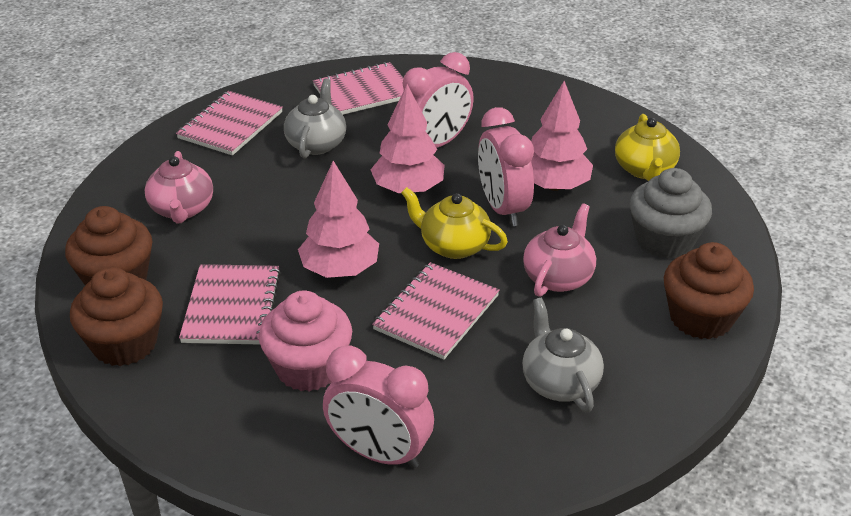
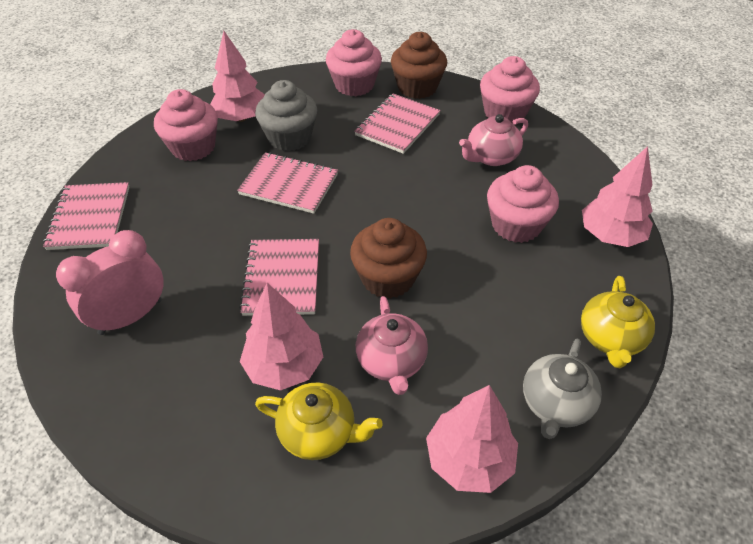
brown cupcake: [65,206,152,285] [70,267,163,366] [664,242,754,339] = 3 -> [350,218,427,299] [391,32,447,99] = 2
grey teapot: [284,78,346,158] [522,298,604,412] = 2 -> [523,338,602,439] = 1
pink clock: [323,346,434,469] [402,52,474,148] [478,107,534,226] = 3 -> [56,230,164,335] = 1
pink cupcake: [259,290,352,392] = 1 -> [154,89,218,161] [326,29,382,96] [480,56,540,124] [487,165,559,243] = 4
pink tree: [298,161,379,278] [371,84,445,193] [531,81,593,191] = 3 -> [210,31,265,122] [240,283,323,390] [426,385,518,493] [582,146,653,247] = 4

